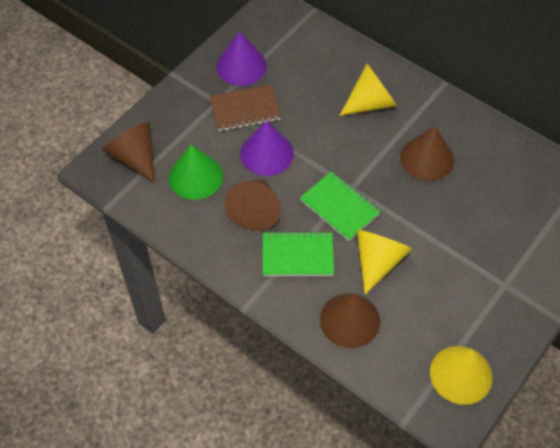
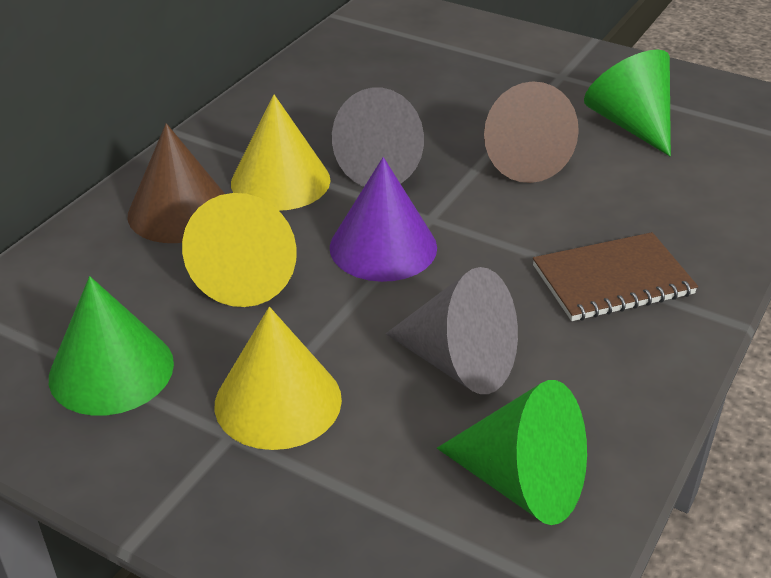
brown cone: [102,122,155,183] [225,179,281,231] [320,293,380,348] [400,126,454,181] = 4 -> [128,123,225,243] [484,81,579,183] = 2
green cone: [169,145,223,200] = 1 -> [49,276,174,416] [437,380,587,525] [584,49,671,156] = 3
green notebook: [263,231,334,276] [300,171,381,241] = 2 -> none = 0
grey cone: none = 0 -> [332,88,424,187] [386,267,518,394] = 2
purple cone: [216,31,267,86] [240,121,294,176] = 2 -> [330,157,437,282] = 1

